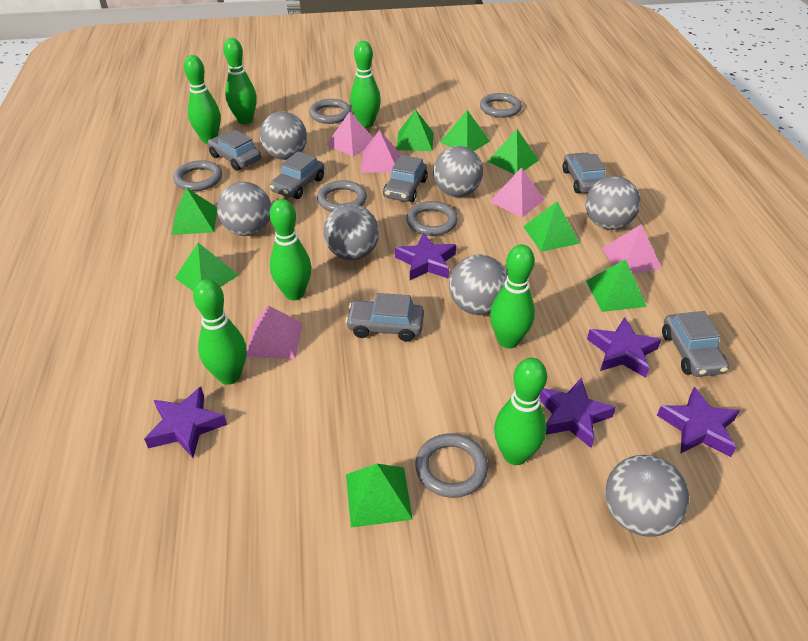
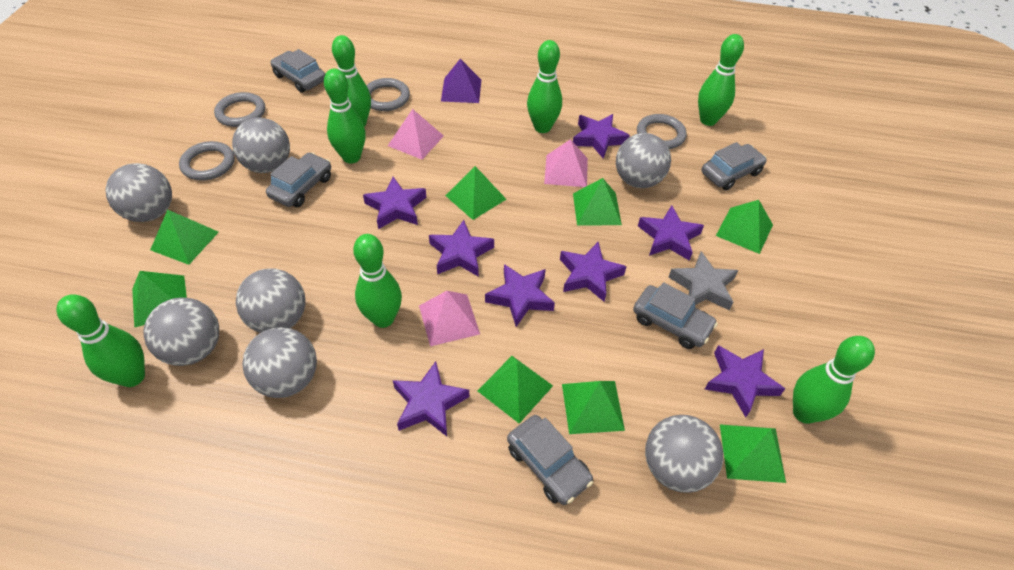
grey car: [208,130,261,171] [270,151,324,199] [345,293,424,342] [383,155,428,202] [563,152,606,193] [662,311,729,377] = 6 -> [266,152,331,207] [271,49,325,93] [507,415,593,505] [633,282,718,349] [701,142,767,190] = 5
grey ring: [173,160,222,191] [309,99,351,124] [317,180,367,212] [406,201,458,236] [415,434,488,498] [480,93,522,118] = 6 -> [179,141,235,181] [214,92,265,127] [366,78,410,111] [637,114,687,149] = 4
grey star: none = 0 -> [669,251,739,310] = 1
pink pyramid: [246,305,303,359] [326,112,373,157] [361,130,399,173] [489,168,545,217] [602,224,662,274] = 5 -> [388,109,444,160] [419,291,480,346] [544,139,588,187] = 3
purple pyramid: none = 0 -> [441,59,481,103] = 1
purple star: [144,387,227,458] [395,233,456,280] [540,377,616,448] [587,317,662,378] [657,387,740,457] = 5 -> [363,177,427,229] [393,361,469,436] [429,220,494,277] [485,264,555,327] [560,242,627,302] [573,114,630,159] [638,205,704,261] [704,345,785,417] = 8

